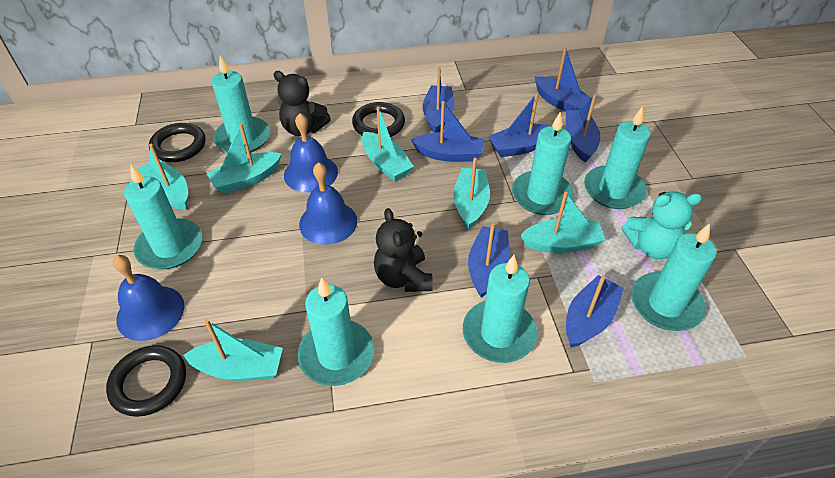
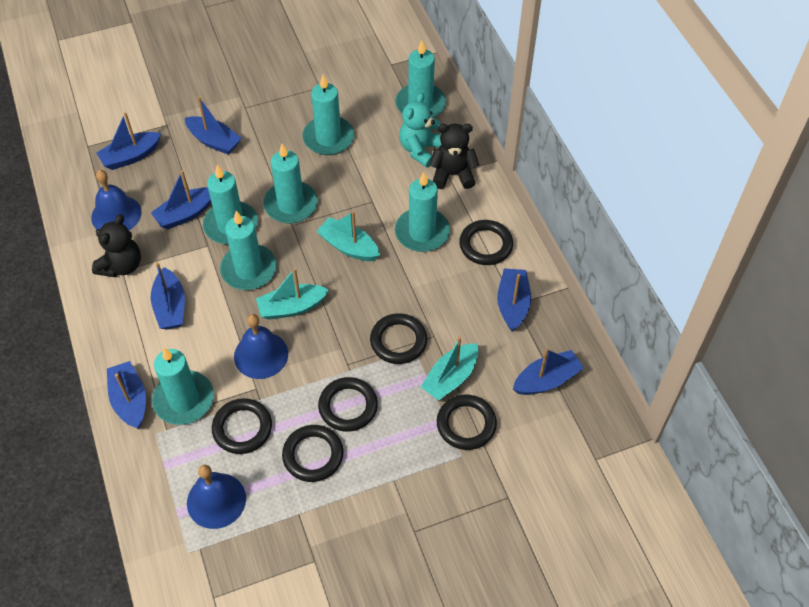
black ring: [106,345,186,417] [149,123,206,162] [352,102,405,137] = 3 -> [212,398,272,454] [282,425,343,482] [318,377,378,432] [370,313,427,364] [437,395,497,450] [459,220,513,265] = 6
turquoise boat: [137,144,188,210] [183,319,283,381] [207,123,282,194] [362,106,414,181] [453,157,490,230] [520,192,606,253] = 6 -> [256,268,329,319] [316,211,380,261] [421,337,478,401] = 3

